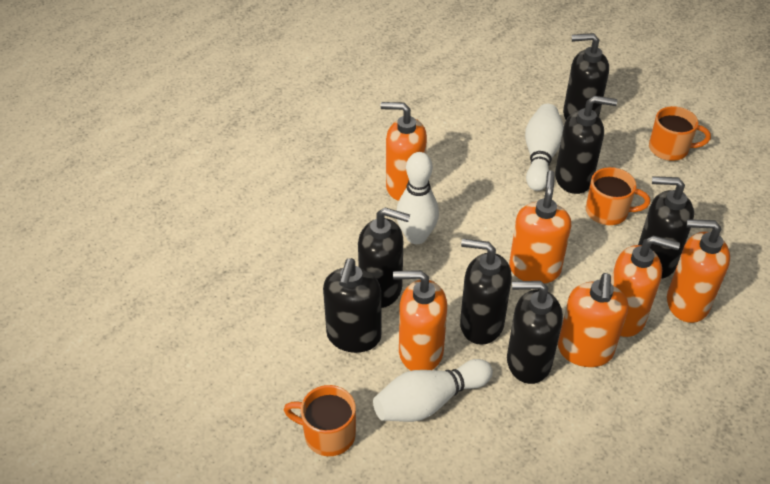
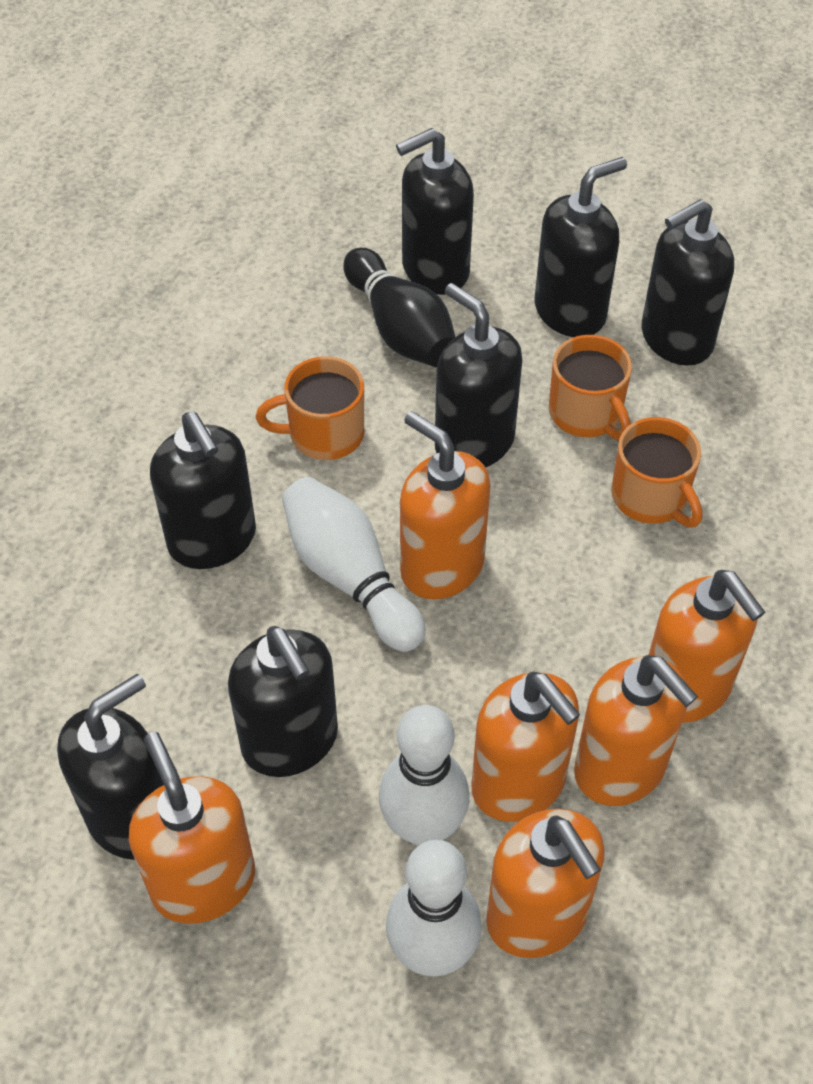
black bowling pin: none = 0 -> [343,248,455,367] = 1

